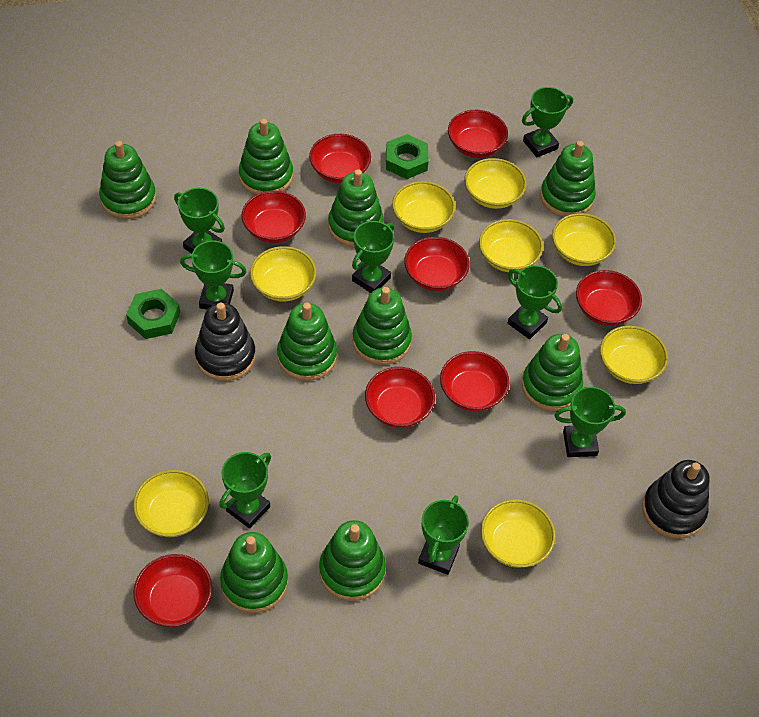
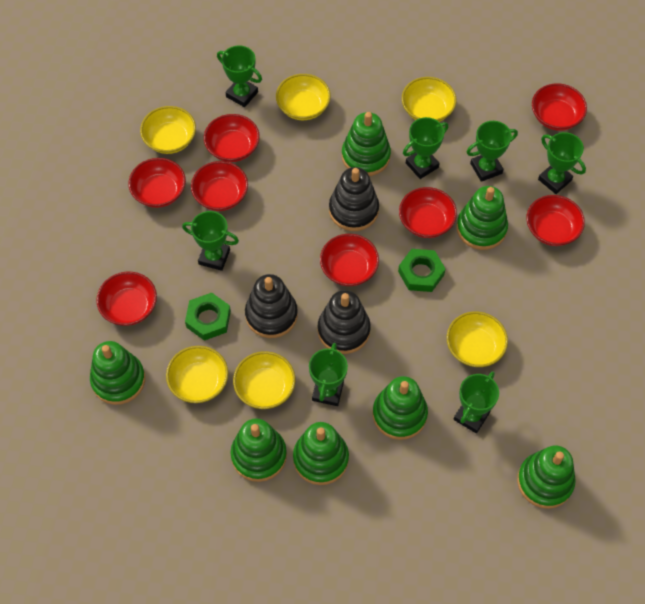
black stacking toy: [195,303,256,381] [642,460,710,539] = 2 -> [245,274,298,338] [318,290,371,354] [329,167,379,231] = 3
green stacking toy: [99,141,156,219] [220,532,288,613] [239,119,293,195] [277,303,337,381] [319,520,386,601] [328,169,384,247] [352,287,412,365] [522,334,583,411] [540,141,596,217] = 9 -> [90,341,145,405] [230,418,287,482] [293,422,349,485] [342,112,391,176] [372,376,428,440] [456,186,508,250] [517,446,576,509] = 7
green trophy: [174,188,225,254] [180,240,247,310] [219,452,271,529] [352,221,394,293] [418,495,469,575] [508,265,562,339] [522,87,573,157] [554,387,626,457] = 8 -> [182,211,239,271] [217,45,262,107] [309,343,348,406] [403,117,448,179] [454,371,499,433] [466,121,518,182] [538,132,586,194] = 7
yellow bowl: [133,470,209,537] [250,246,316,302] [392,181,456,233] [464,158,527,209] [479,219,543,272] [481,499,556,568] [552,213,616,266] [600,326,668,384] = 8 -> [140,106,196,154] [166,346,228,403] [233,351,296,409] [276,74,331,120] [402,77,457,122] [447,311,508,367] = 6

